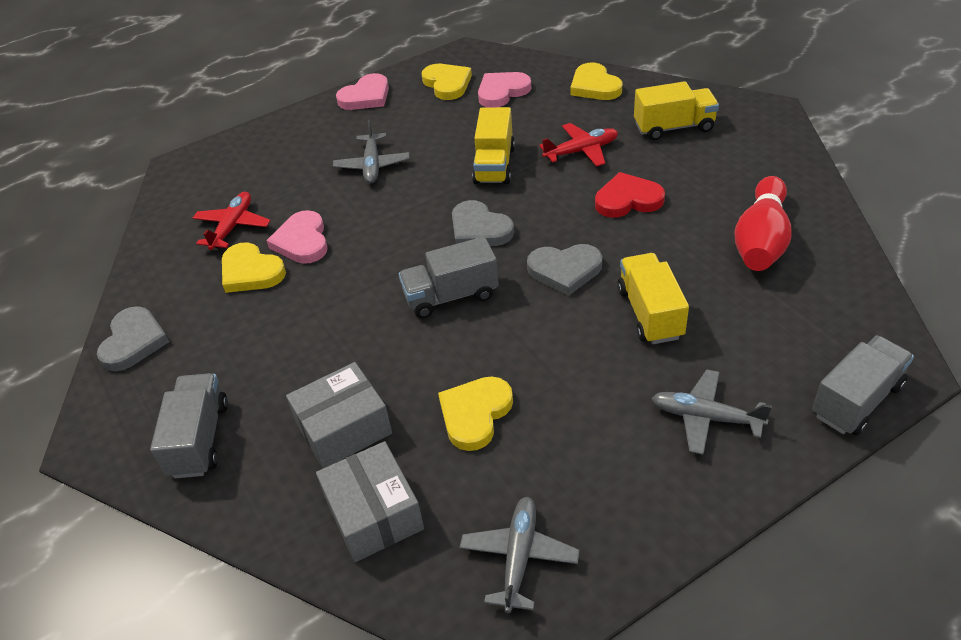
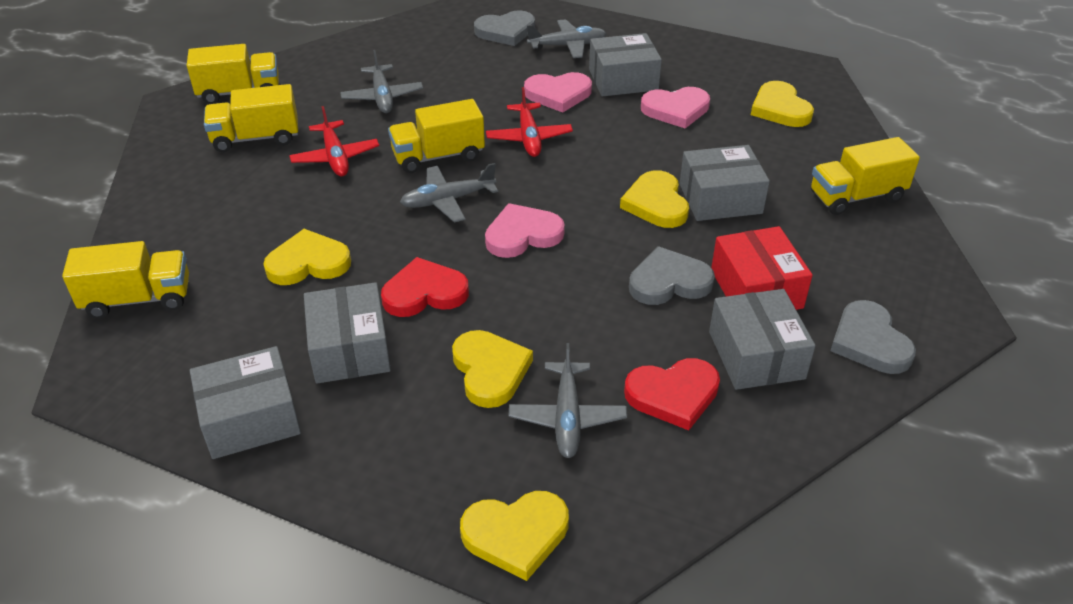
grey box: [286,362,392,468] [316,441,424,562] = 2 -> [190,346,301,459] [304,282,391,384] [589,33,662,97] [679,145,770,221] [709,289,816,390] = 5
grey plane: [333,120,409,183] [459,497,580,613] [651,369,772,455] = 3 -> [340,50,423,113] [400,163,498,222] [509,343,627,458] [527,19,607,58] = 4
grey truck: [150,373,228,478] [399,237,499,318] [812,335,914,436] = 3 -> none = 0
red bowling pin: [734,176,792,271] = 1 -> none = 0
red box: none = 0 -> [711,226,813,310] = 1
red heart: [595,172,665,218] = 1 -> [381,257,469,317] [624,358,720,430] = 2
yellow heart: [222,242,286,293] [421,64,472,100] [438,376,513,451] [570,63,623,100] = 4 -> [263,229,351,285] [452,330,533,408] [460,491,569,581] [620,170,689,228] [751,81,814,127] = 5
yellow truck: [472,107,515,184] [617,253,689,344] [634,81,719,140] = 3 -> [62,241,189,319] [187,44,279,104] [204,84,298,152] [388,99,485,173] [811,137,920,215] = 5

